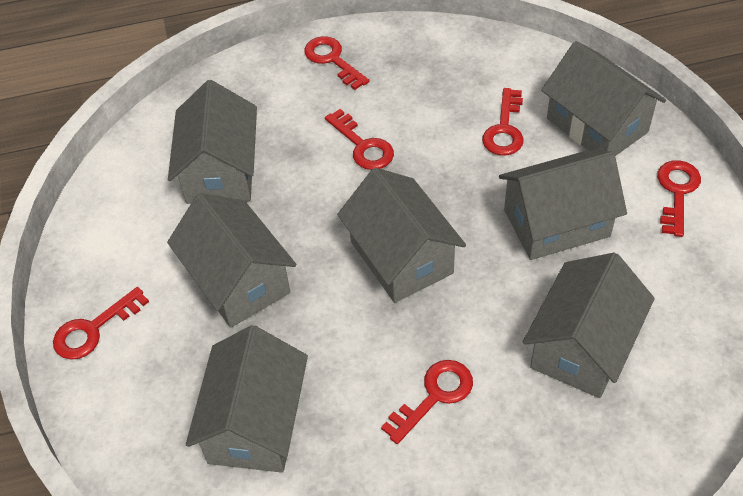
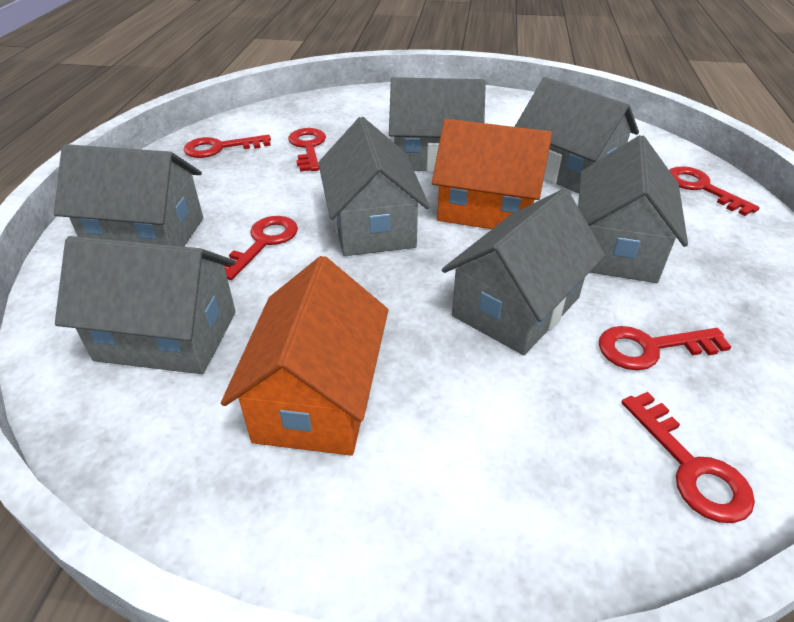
orange house: none = 0 -> [221,256,388,456] [432,119,552,229] = 2

